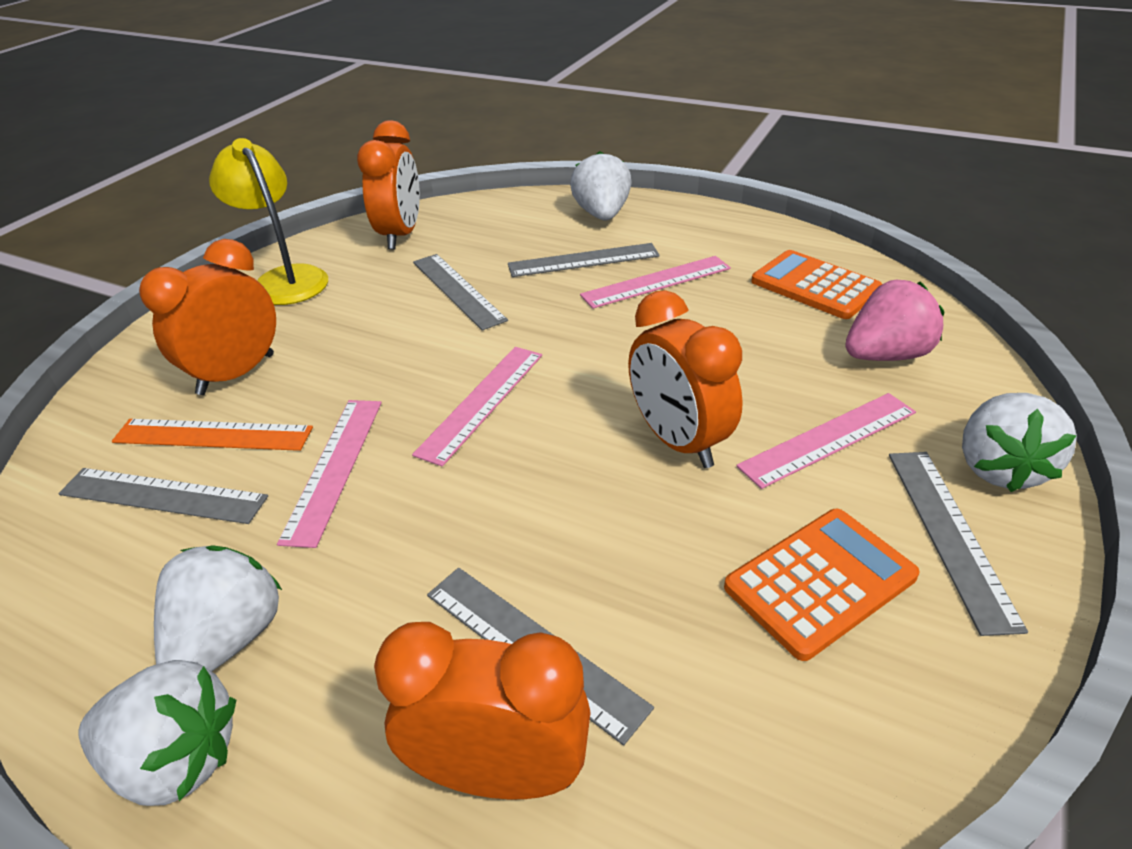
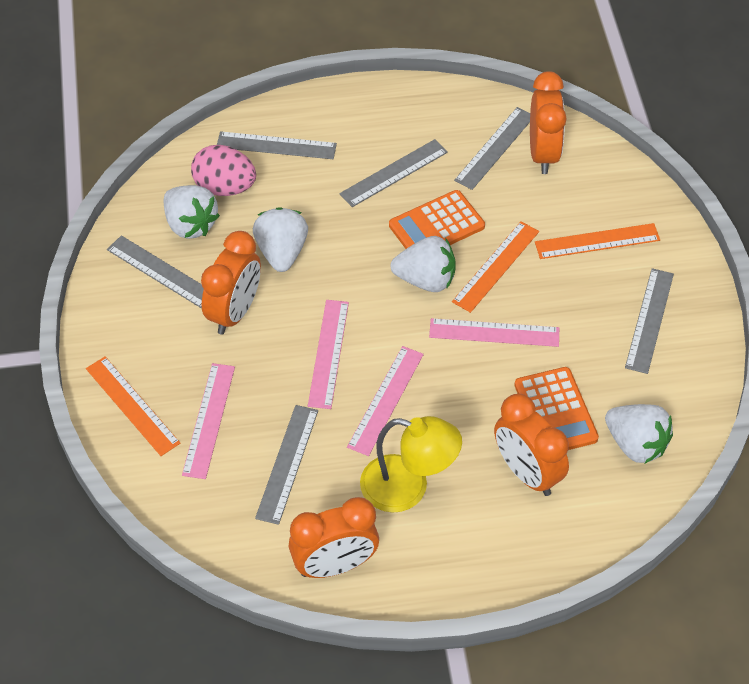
grey ruler: [59,468,268,524] [413,254,508,331] [427,568,654,745] [508,243,660,277] [889,452,1028,636] = 5 -> [107,235,204,309] [217,131,337,159] [255,405,318,525] [339,139,448,207] [454,107,530,190] [625,268,674,374] = 6
orange ruler: [112,419,313,451] = 1 -> [86,356,181,456] [452,221,539,313] [535,223,660,259] = 3
pink egg: none = 0 -> [191,145,256,196] = 1
pink strawberry: [845,280,944,361] = 1 -> none = 0

